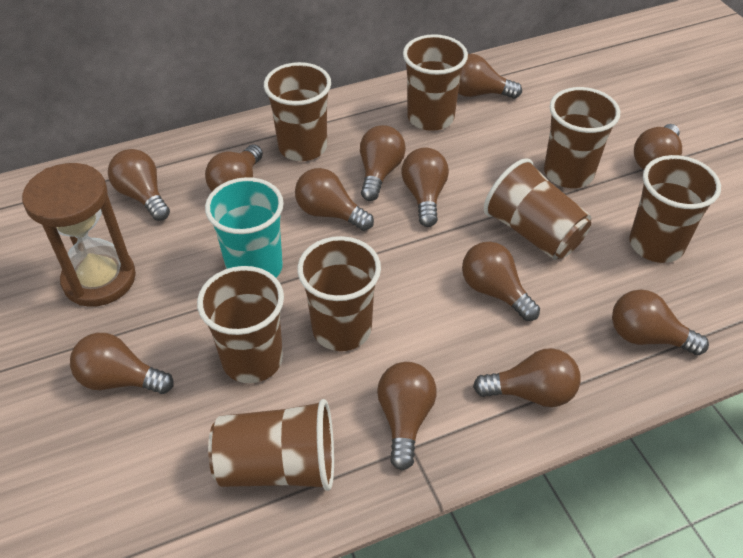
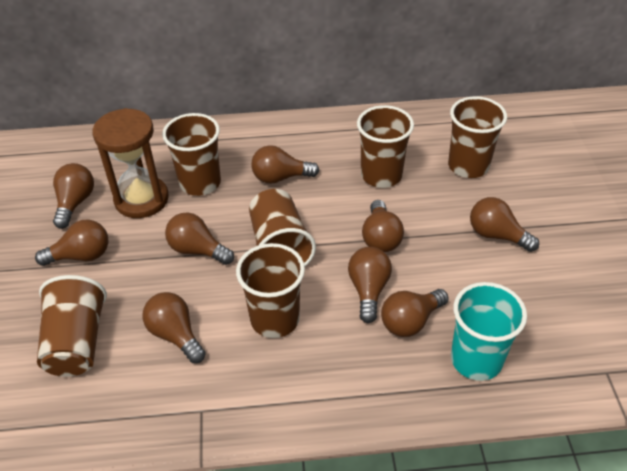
brown cup: [197,266,284,383] [208,399,334,491] [264,62,331,161] [297,236,381,351] [403,34,468,131] [484,158,591,260] [544,87,620,188] [629,155,721,263] = 8 -> [37,275,107,377] [162,113,221,196] [236,243,305,338] [249,189,316,266] [357,105,414,188] [448,96,507,178] = 6
brown light bulb: [70,333,174,394] [108,149,170,221] [205,145,263,191] [295,168,374,231] [360,125,406,201] [377,362,437,471] [402,148,449,227] [458,54,522,99] [462,242,540,321] [473,348,581,407] [612,289,709,355] [634,124,682,170] = 12 -> [35,220,108,266] [53,163,94,229] [143,292,206,363] [165,212,234,265] [251,145,319,184] [348,247,392,323] [362,200,404,252] [381,289,449,337] [470,197,539,252] = 9

